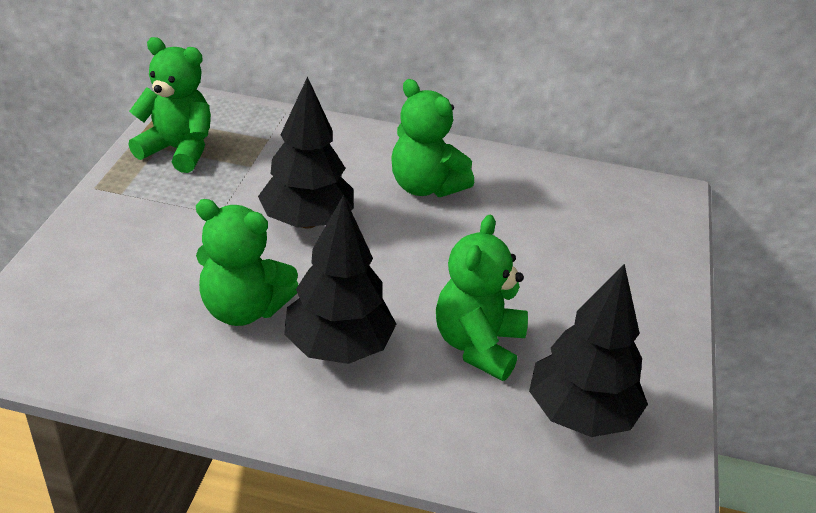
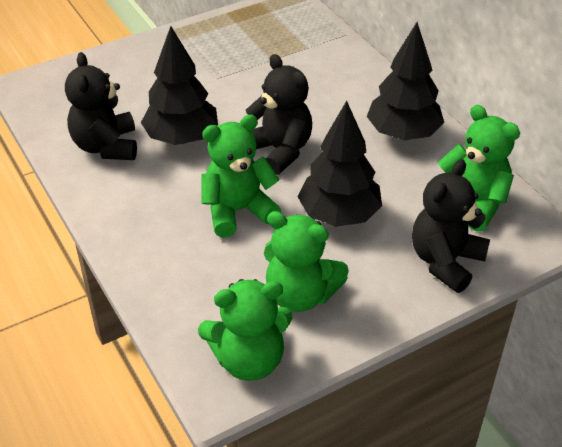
black teddy bear: none = 0 -> [65,52,137,160] [246,54,312,175] [412,159,490,293] = 3

